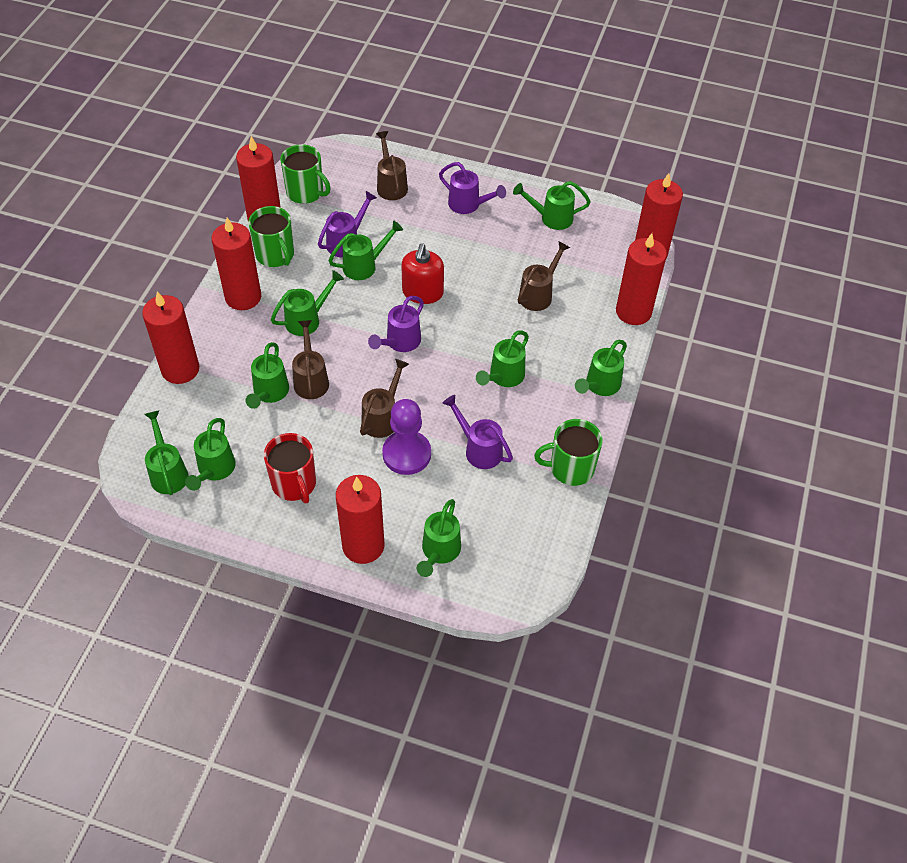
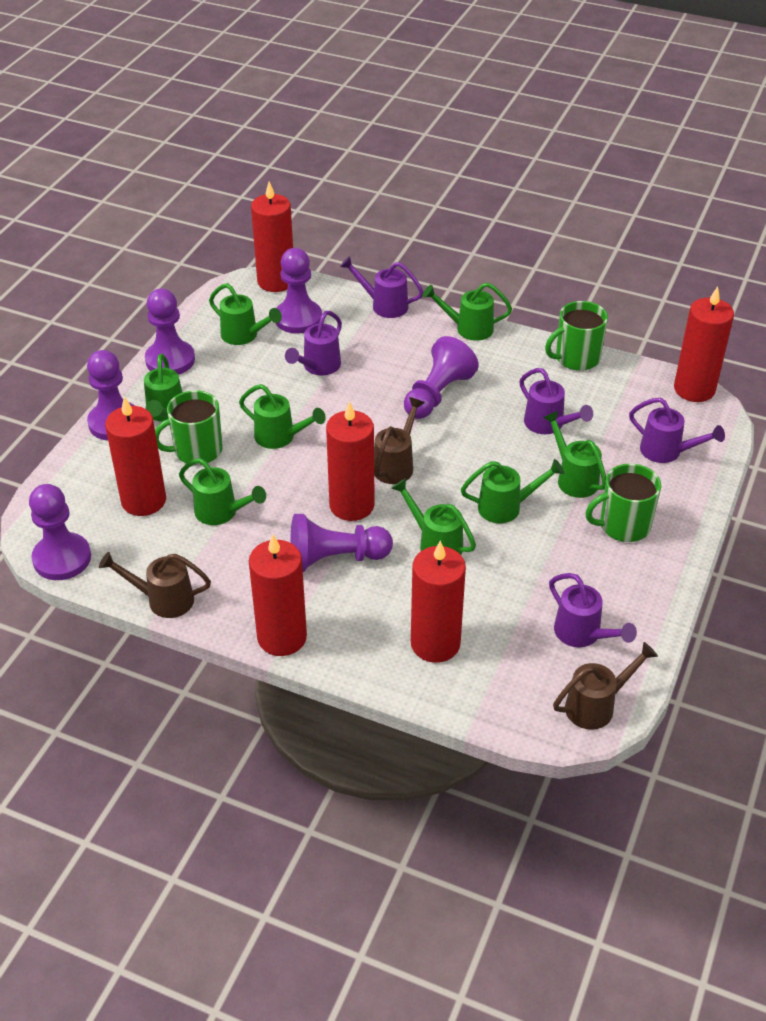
brown watering can: [292,320,329,399] [360,359,409,438] [376,131,408,200] [518,241,570,311] = 4 -> [99,552,211,618] [374,397,425,484] [553,642,658,730] = 3
green watering can: [144,410,189,495] [185,418,236,491] [246,342,289,409] [271,270,344,336] [328,220,403,280] [417,499,461,577] [476,330,529,387] [513,181,591,230] [575,340,627,396] = 9 -> [144,354,182,422] [179,458,266,525] [209,283,282,345] [239,384,326,449] [391,478,476,555] [422,283,512,341] [461,459,564,523] [543,411,606,498] = 8
purple pawn: [382,399,431,475] = 1 -> [29,484,91,580] [87,350,135,440] [145,288,195,375] [276,248,322,334] [290,514,393,572] [404,336,479,419] = 6
purple watering can: [318,191,377,257] [368,296,424,352] [439,162,506,214] [443,395,513,469] = 4 -> [285,311,342,375] [340,256,423,318] [519,368,593,434] [549,573,637,647] [629,398,725,463] = 5
red mug: [264,433,316,503] = 1 -> none = 0
red soap dispenser: [401,243,444,304] = 1 -> none = 0

